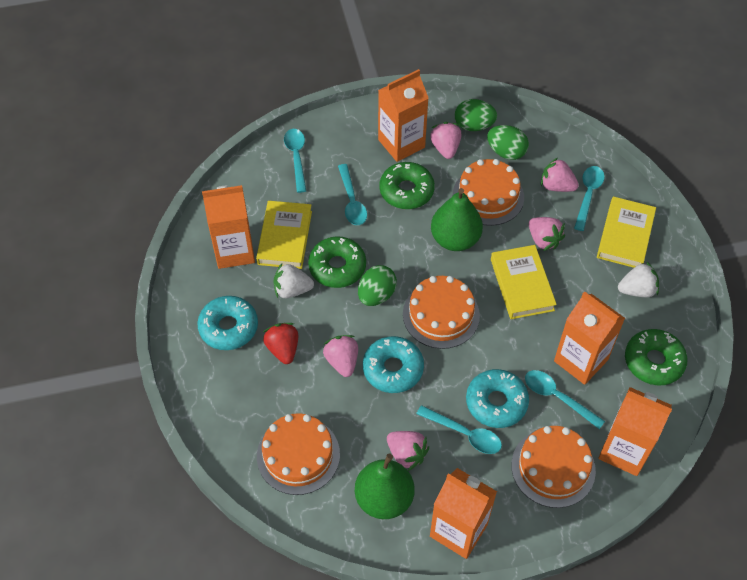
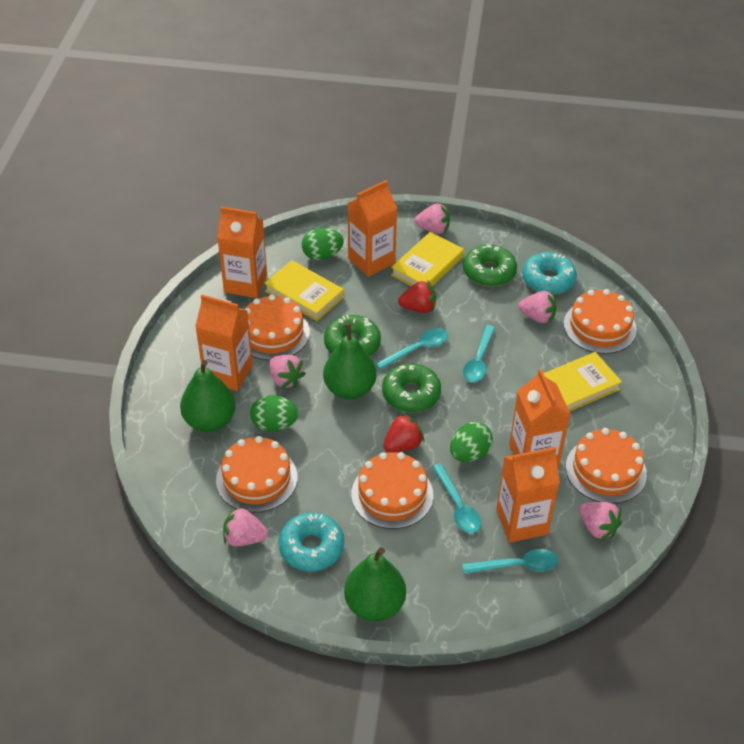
green pear: [355,454,415,519] [431,188,483,251] = 2 -> [180,360,236,432] [323,323,376,399] [344,547,406,621] = 3
orange cake: [257,413,340,495] [403,276,480,349] [453,159,524,226] [511,426,596,508] = 4 -> [216,436,297,513] [244,294,310,360] [351,452,433,529] [564,289,637,354] [566,428,647,504] = 5
red strawberry: [263,323,298,364] = 1 -> [383,413,424,452] [398,280,436,313] = 2
turquoise donut: [197,296,258,350] [363,336,424,393] [466,369,529,428] = 3 -> [278,512,344,572] [522,252,577,294] = 2
turquoise spoon: [284,129,306,193] [338,164,367,225] [416,405,502,454] [525,370,605,429] [574,166,605,231] = 5 -> [375,328,448,370] [432,463,481,533] [462,549,558,574] [463,325,495,382] = 4
white strawberry: [273,263,314,298] [618,261,659,297] = 2 -> none = 0

